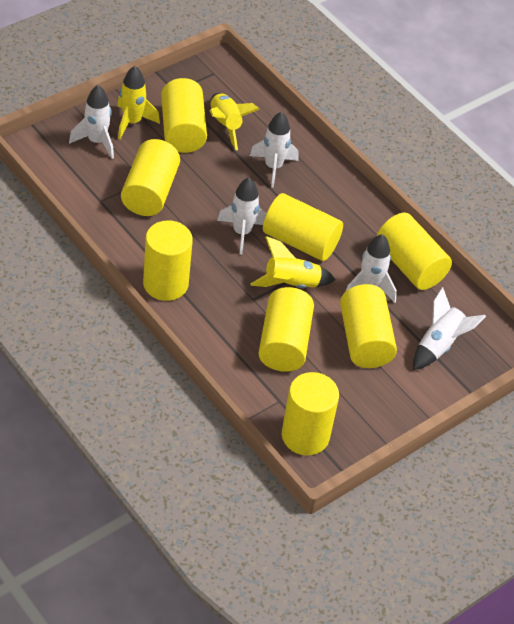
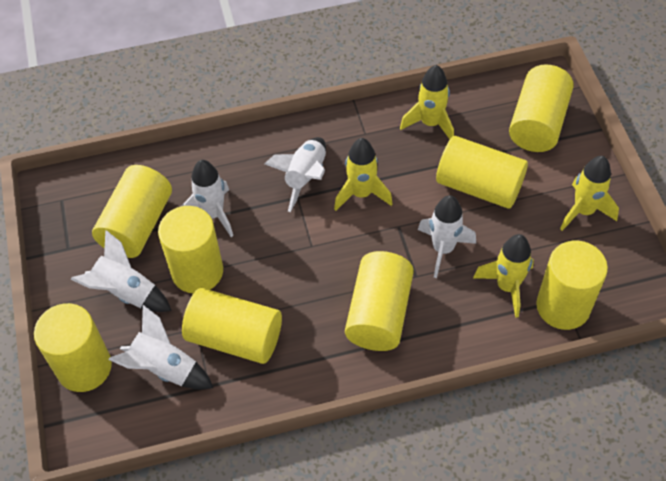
yellow rocket: [117,66,160,139] [210,93,260,150] [250,236,336,288] = 3 -> [334,138,393,211] [400,65,454,139] [473,234,534,318] [560,156,619,231] = 4

